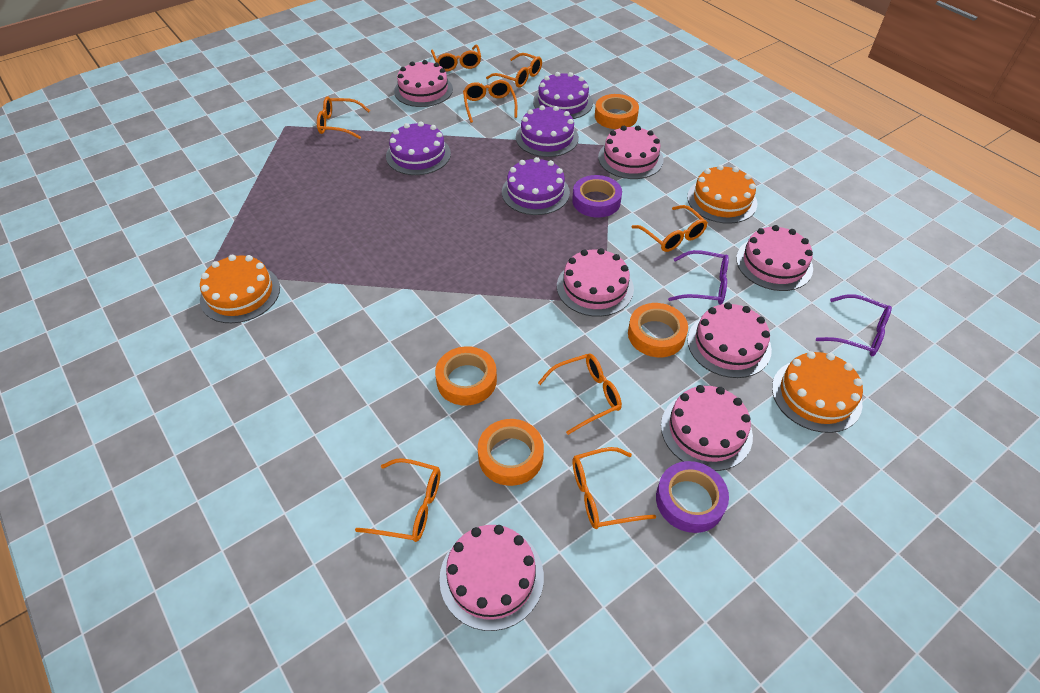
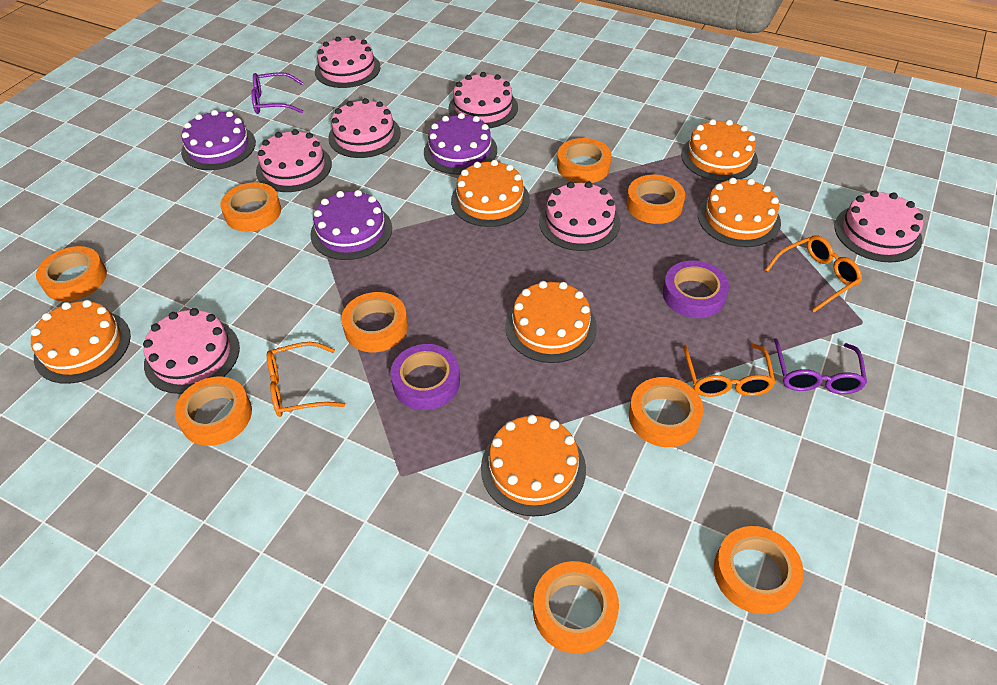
orange cake: [200,255,280,323] [687,165,757,224] [772,351,863,433] = 3 -> [31,300,131,384] [451,160,530,227] [481,415,586,516] [505,281,597,363] [681,119,758,182] [698,178,781,247] = 6
orange glasses: [317,96,370,139] [355,458,440,542] [431,45,481,71] [463,80,517,123] [486,53,542,88] [538,354,622,435] [572,447,656,529] [632,205,708,252] = 8 -> [267,342,345,417] [683,344,775,397] [765,235,862,312] = 3
orange tape: [435,346,497,406] [478,419,544,486] [595,94,639,129] [628,303,688,357] = 4 -> [36,246,107,301] [174,377,252,446] [220,182,281,232] [341,292,408,352] [533,561,619,654] [557,138,611,183] [626,175,685,224] [629,377,703,447] [714,526,804,614] = 9
purple cake: [386,121,451,175] [502,157,570,215] [516,105,579,157] [533,72,593,119] = 4 -> [181,110,256,170] [310,190,392,260] [424,113,497,175] = 3

